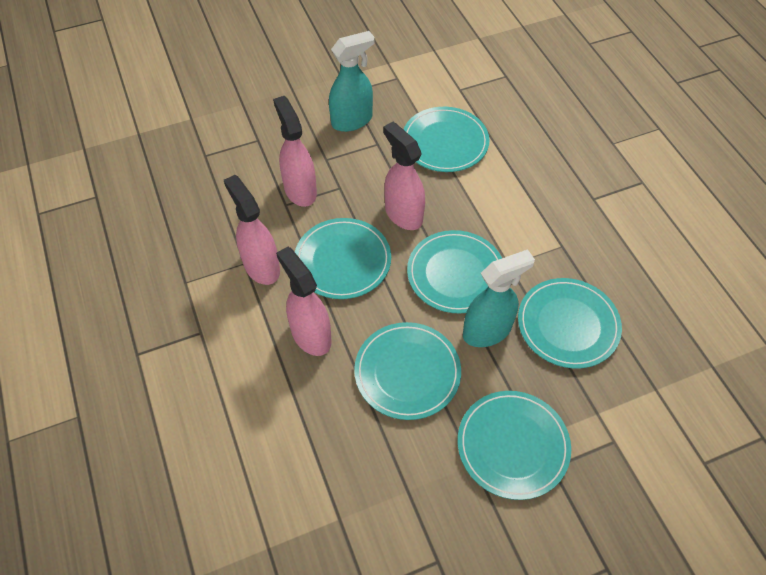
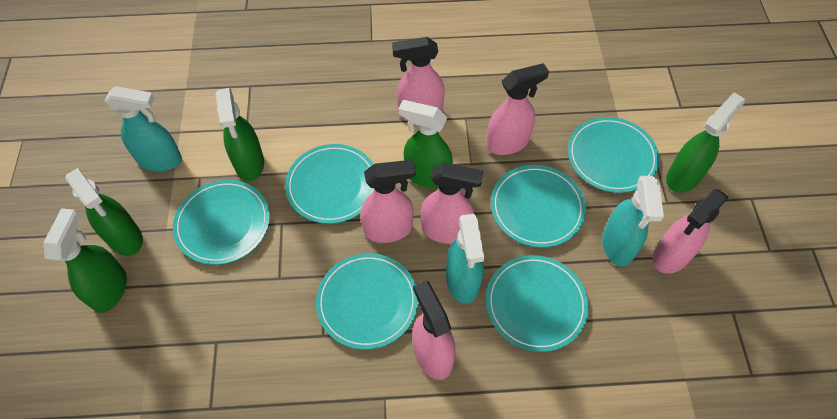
green spray bottle: none = 0 -> [43,208,127,313] [66,168,143,256] [215,88,264,181] [398,100,453,189] [666,92,745,192] = 5
pink spray bottle: [224,175,280,285] [273,96,317,207] [276,247,331,356] [383,122,425,230] = 4 -> [360,160,416,243] [392,37,445,121] [412,281,456,380] [421,162,483,244] [486,63,549,155] [653,189,729,274] = 6
turquoise spray bottle: [329,31,375,132] [463,249,535,347] = 2 -> [105,86,182,171] [446,214,484,304] [602,176,664,266] = 3

